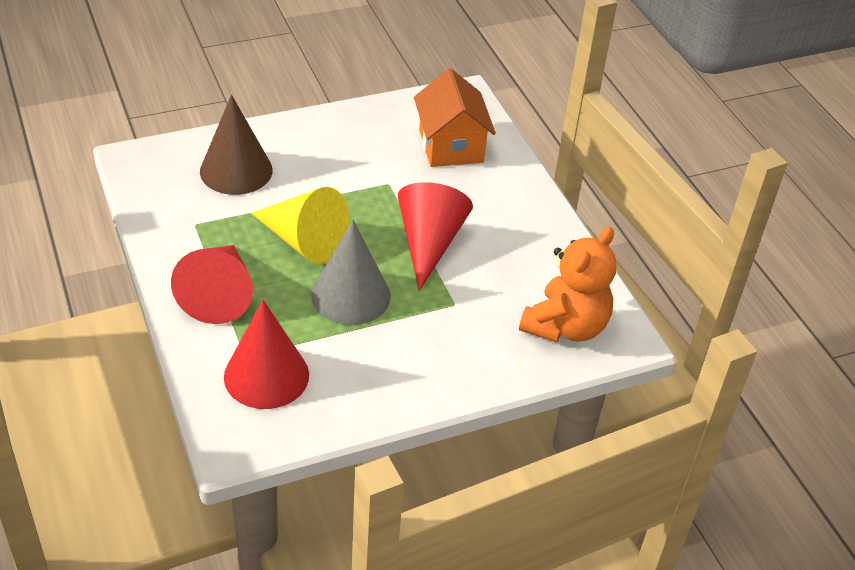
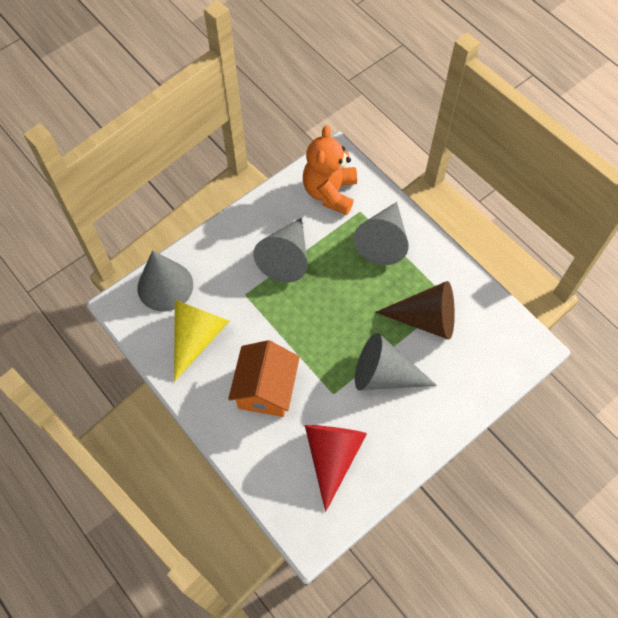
grey cone: [311,220,391,325] = 1 -> [137,250,193,311] [253,218,308,282] [353,202,409,265] [355,333,437,390] = 4
red cone: [171,245,253,324] [224,300,309,409] [398,182,473,291] = 3 -> [305,425,367,512] = 1

